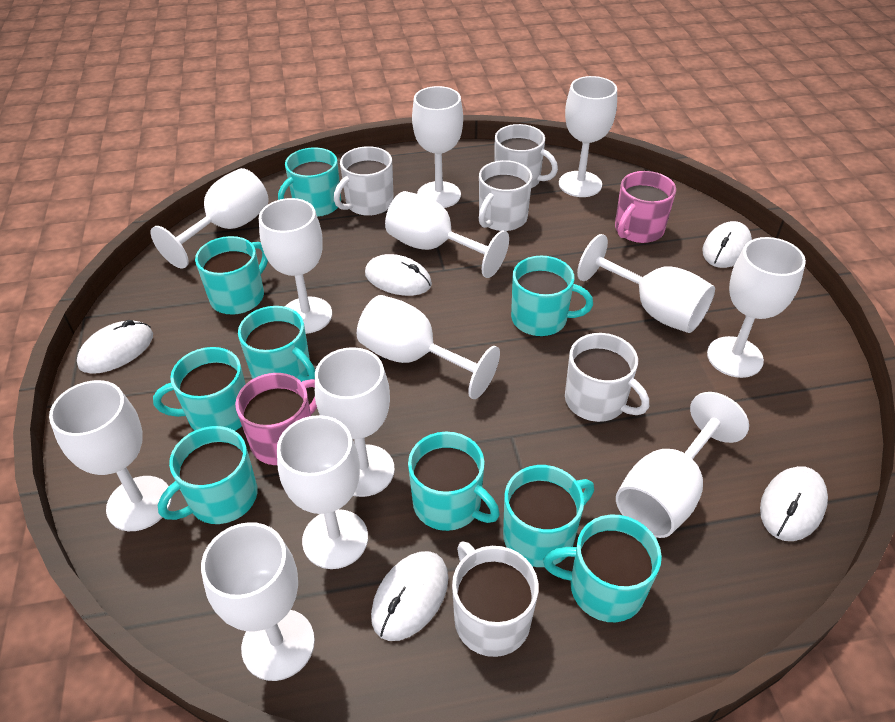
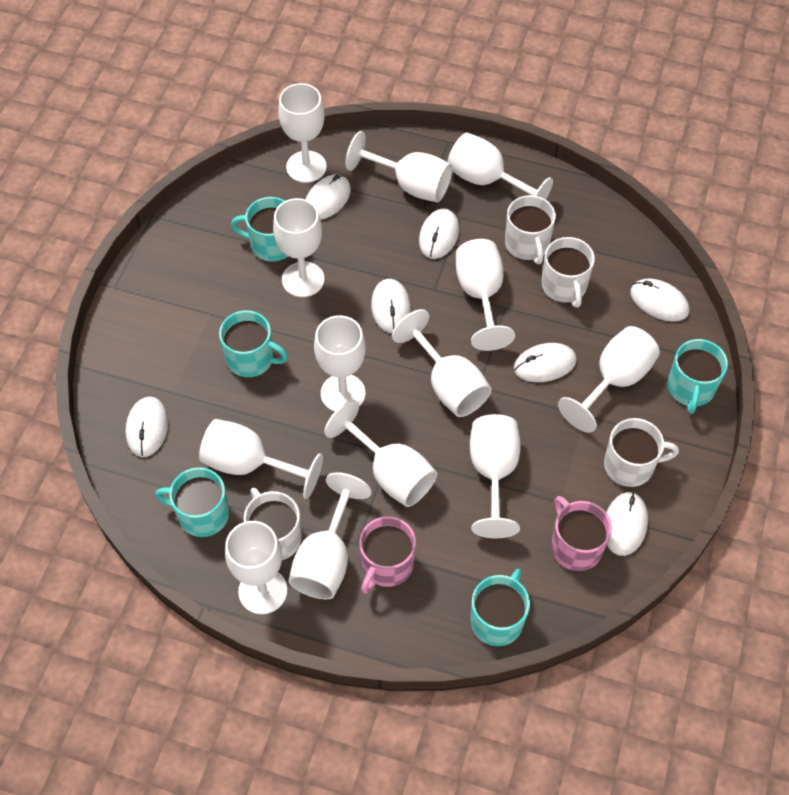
turquoise mug: [153,347,245,431] [158,426,258,524] [195,236,268,315] [238,306,315,382] [278,148,341,217] [408,432,500,531] [503,465,594,567] [511,256,593,336] [543,514,662,622] = 9 -> [155,467,229,537] [219,310,288,377] [231,197,288,262] [470,569,530,646] [668,339,728,414] = 5
white mouse: [77,320,153,374] [365,254,432,296] [371,551,448,641] [702,221,752,268] [760,466,828,541] = 5 -> [126,397,168,457] [306,175,351,220] [371,279,411,333] [419,208,459,259] [514,343,577,382] [606,492,648,556] [630,279,689,321] = 7
white mug: [334,146,394,216] [452,541,539,657] [479,160,532,231] [494,124,558,188] [565,333,649,422] = 5 -> [244,488,302,560] [505,195,556,264] [541,237,595,308] [604,418,679,487] = 4

